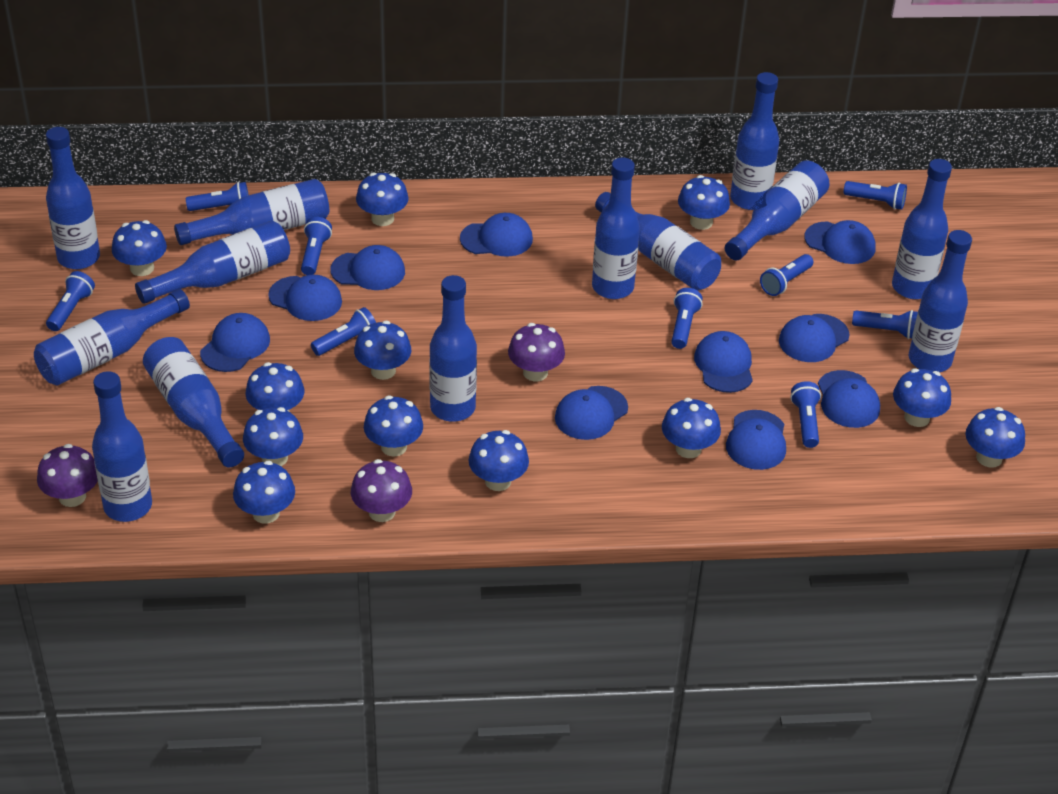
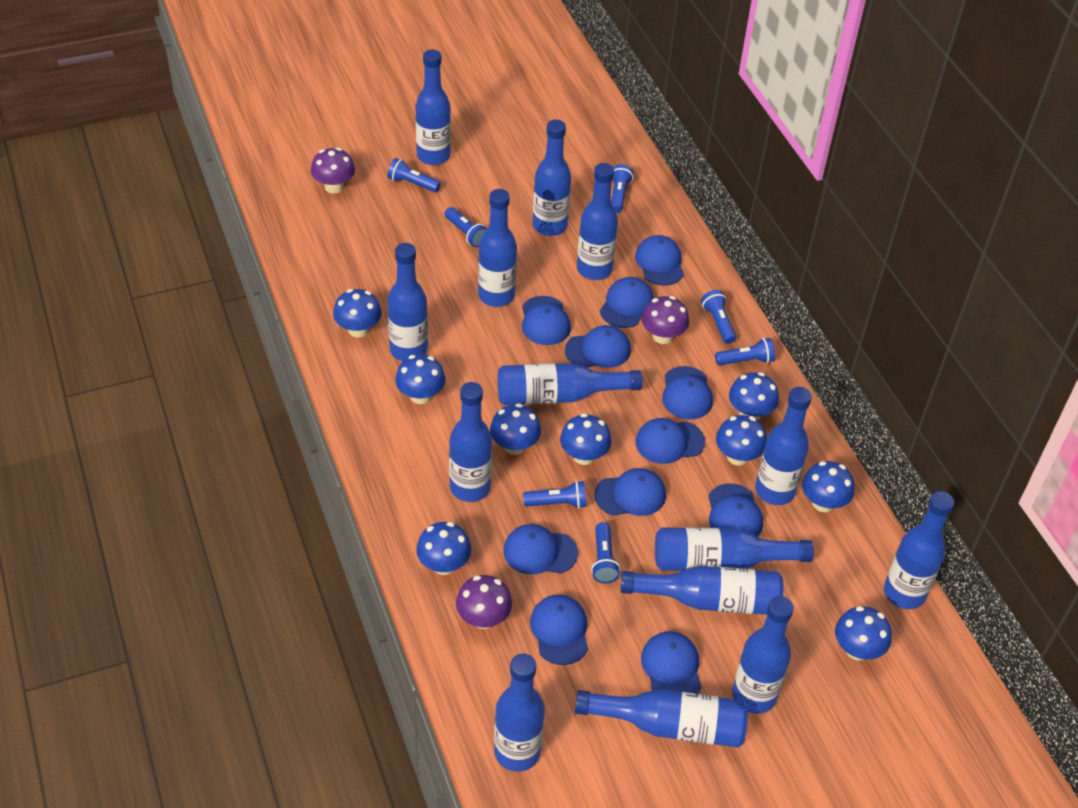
blue bottle: [34,289,190,386] [46,127,100,269] [92,371,152,522] [135,221,290,304] [143,337,244,467] [174,179,329,245] [429,275,477,422] [592,157,640,299] [595,192,721,291] [725,161,830,260] [730,72,779,210] [892,159,952,299] [909,230,972,372] = 13 -> [387,243,428,361] [415,50,451,165] [449,382,492,502] [478,189,517,307] [494,654,545,771] [498,363,643,405] [533,120,571,236] [575,689,748,748] [577,163,618,280] [621,566,783,615] [655,527,814,571] [732,596,794,714] [755,387,812,505] [884,491,954,609] = 14
blue cap: [200,313,270,372] [268,275,342,321] [330,245,405,290] [460,213,533,257] [555,386,628,440] [694,331,753,393] [726,410,786,470] [779,314,850,362] [804,220,876,264] [818,370,880,428] = 10 -> [503,524,578,574] [522,296,571,345] [530,595,588,665] [565,325,631,368] [594,468,666,516] [600,277,654,328] [635,235,684,286] [635,418,705,464] [641,631,701,694] [662,366,713,420] [708,483,763,537] = 11
blue flashlight: [46,271,95,331] [186,182,248,211] [301,217,332,275] [311,307,376,356] [671,288,703,349] [760,254,813,296] [790,381,821,448] [844,181,907,210] [852,310,918,339] = 9 -> [387,158,441,192] [445,207,487,247] [523,481,586,509] [591,522,620,584] [611,164,633,213] [701,290,736,344] [715,338,775,365] = 7
blue mushroom: [112,220,167,276] [233,461,295,524] [243,407,303,466] [245,362,305,412] [354,321,411,380] [356,172,409,226] [364,396,423,457] [468,430,529,491] [662,398,721,458] [678,175,730,230] [893,368,951,427] [965,407,1025,467] = 12 -> [333,289,382,337] [395,355,445,404] [416,522,471,575] [490,403,541,455] [560,413,612,465] [716,415,767,466] [729,372,779,420] [802,461,854,512] [835,606,892,661] = 9

